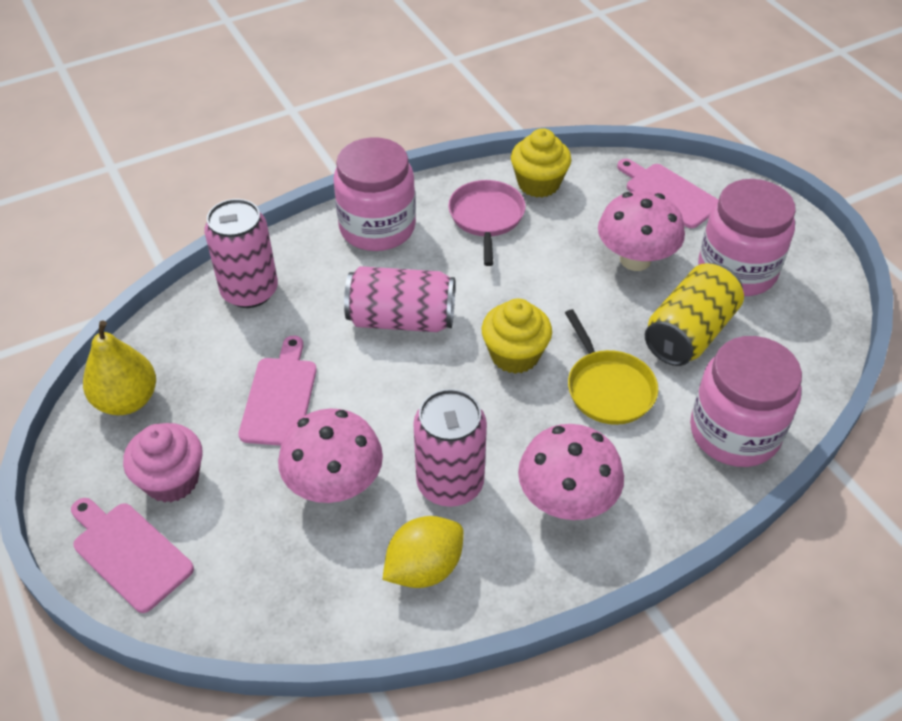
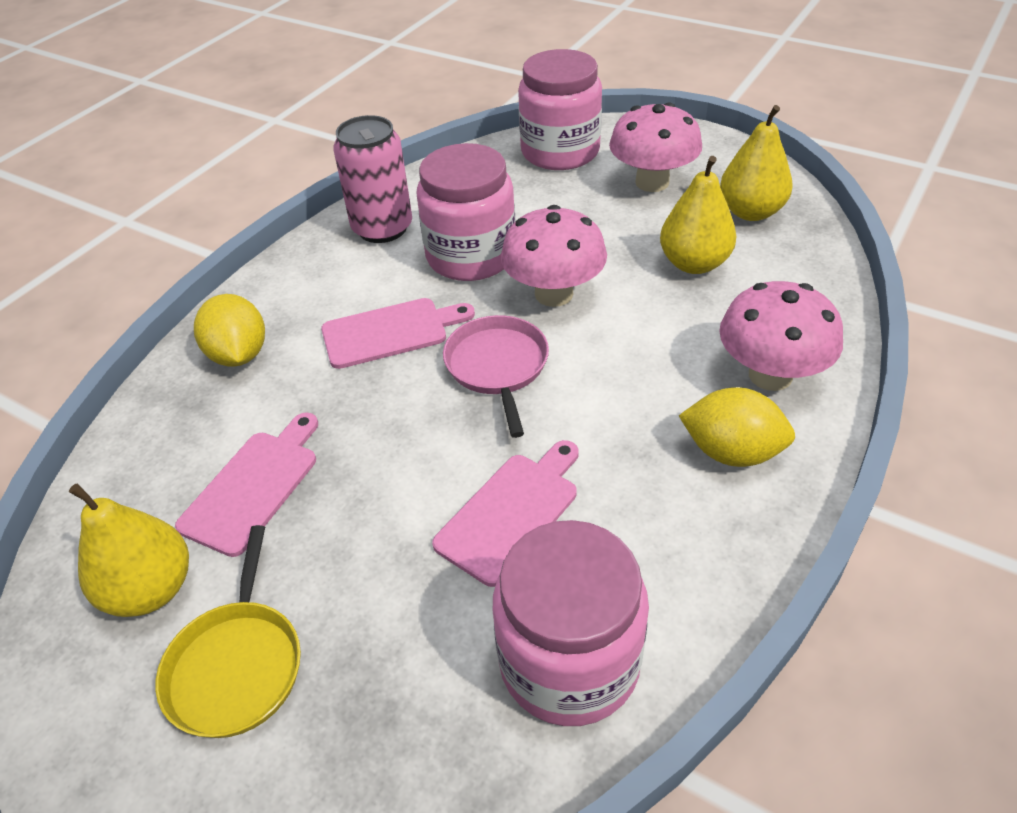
pink can: [204,199,278,308] [344,266,455,332] [413,389,487,507] = 3 -> [333,115,412,243] = 1
pink cupcake: [123,423,203,503] = 1 -> none = 0
yellow can: [645,263,744,366] = 1 -> none = 0
yellow cupcake: [482,299,552,374] [511,128,571,198] = 2 -> none = 0
yellow lemon: [383,516,464,588] = 1 -> [194,294,265,367] [679,387,795,467] = 2
yellow pear: [83,321,156,415] = 1 -> [69,484,189,617] [660,156,737,274] [720,105,793,221] = 3

